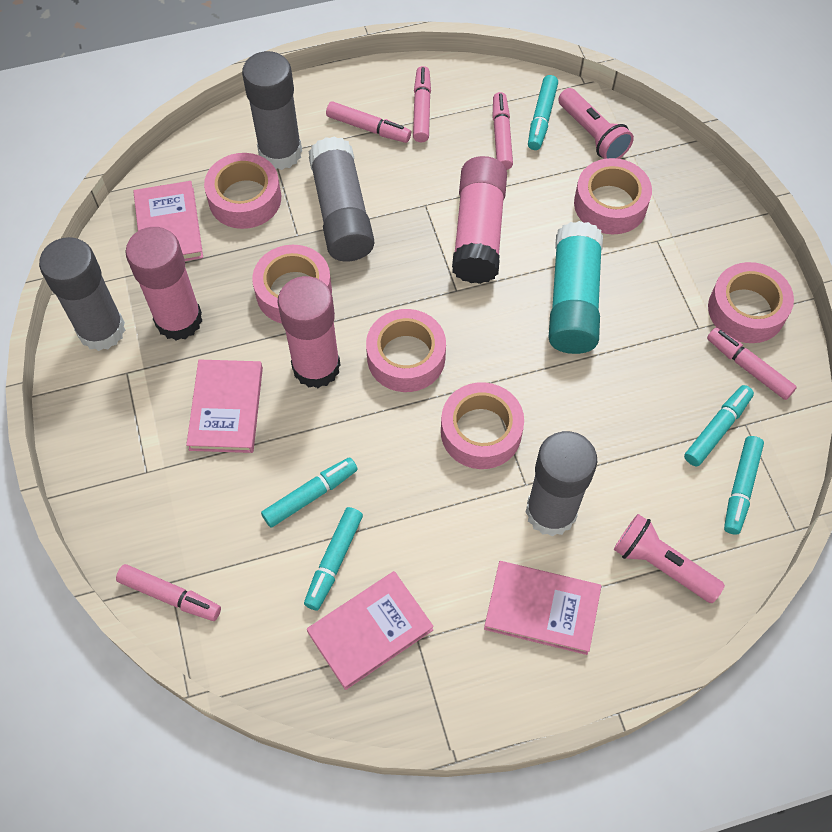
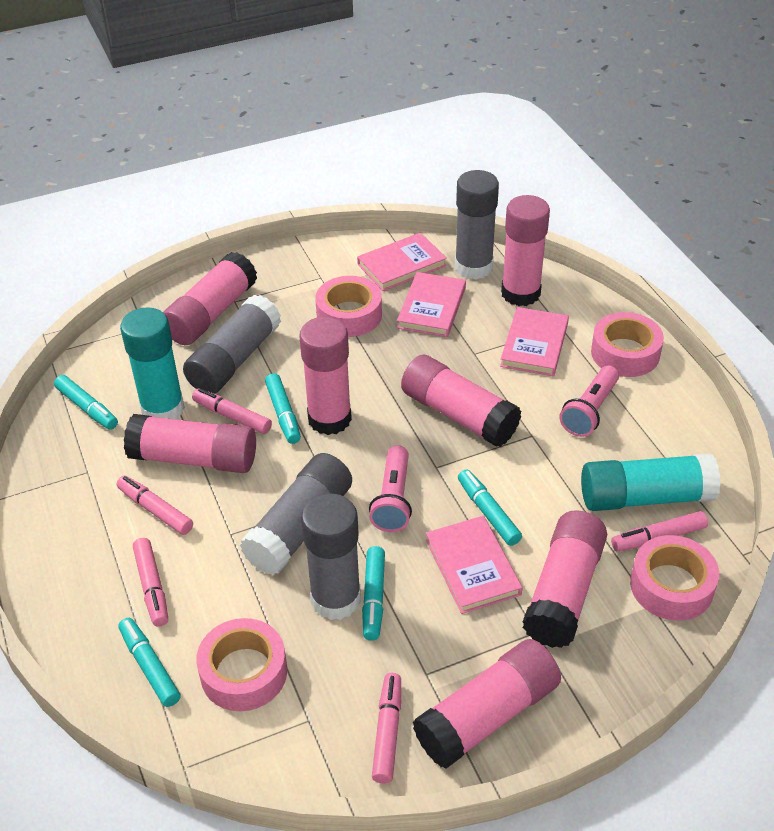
pink glue stick: [126,227,202,341] [277,276,340,388] [452,156,507,284] = 3 -> [124,414,256,473] [163,252,257,345] [299,317,352,435] [401,355,521,447] [413,639,561,769] [501,195,550,306] [523,510,607,648] = 7
pink tape: [204,153,281,229] [252,245,332,323] [366,309,446,392] [441,382,524,469] [574,158,652,234] [708,262,794,343] = 6 -> [196,618,287,711] [315,276,382,337] [591,312,664,377] [630,535,719,621] = 4
turquoise glue stick: [548,221,603,354] = 1 -> [120,307,185,420] [581,453,721,511] = 2

